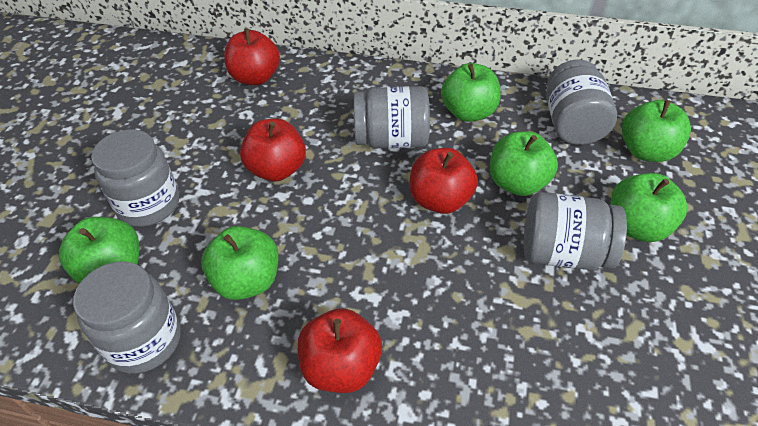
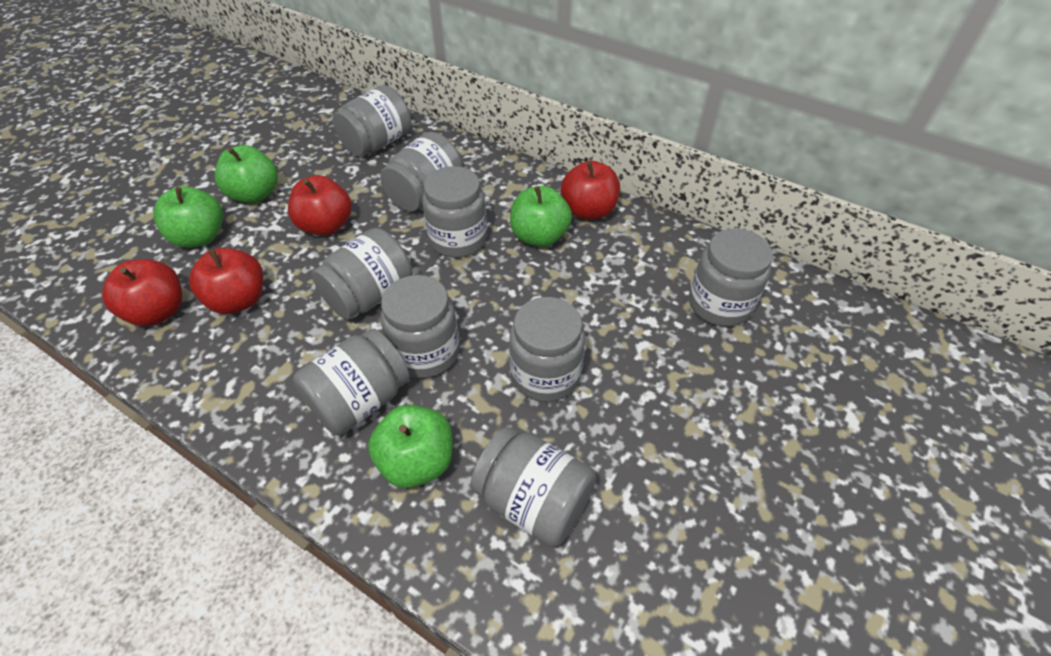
green apple: [59,217,139,284] [201,226,279,300] [441,63,501,122] [490,131,558,196] [610,173,687,242] [622,100,691,162] = 6 -> [153,186,223,248] [215,145,278,203] [368,405,453,488] [510,186,572,247] = 4
grey jar: [73,261,181,374] [91,130,179,227] [354,86,430,148] [524,192,627,270] [546,59,617,145] = 5 -> [293,329,410,436] [312,228,412,320] [333,85,411,156] [380,132,462,212] [381,275,460,378] [422,166,487,258] [470,427,596,547] [509,297,585,402] [689,228,773,327] = 9

